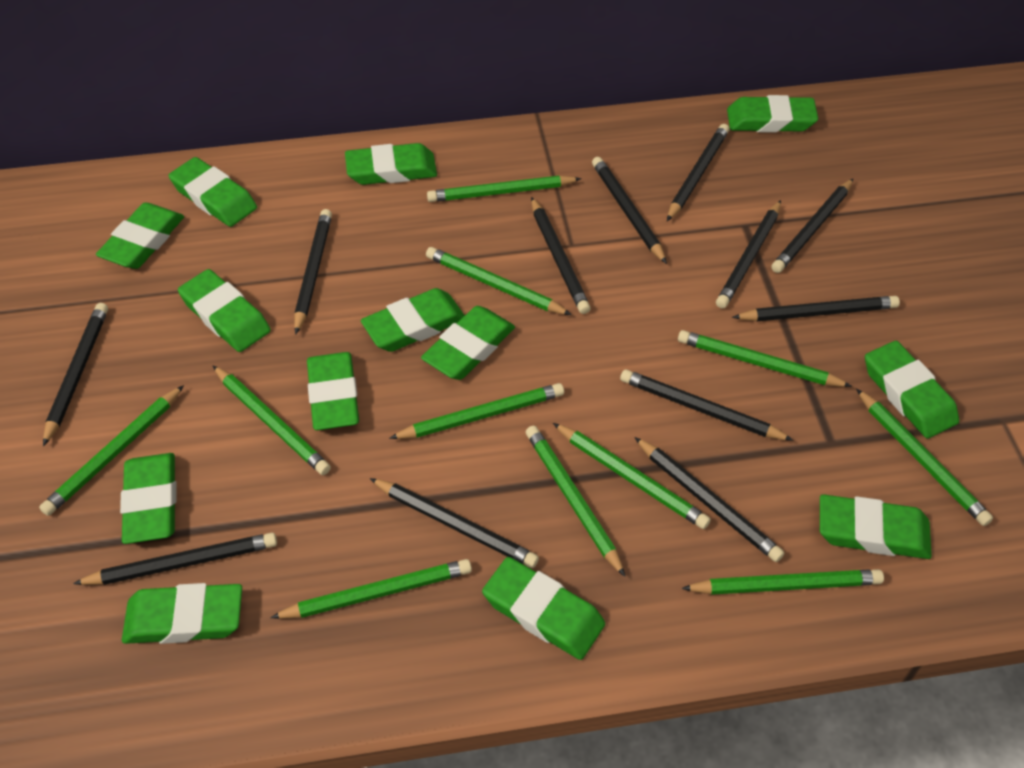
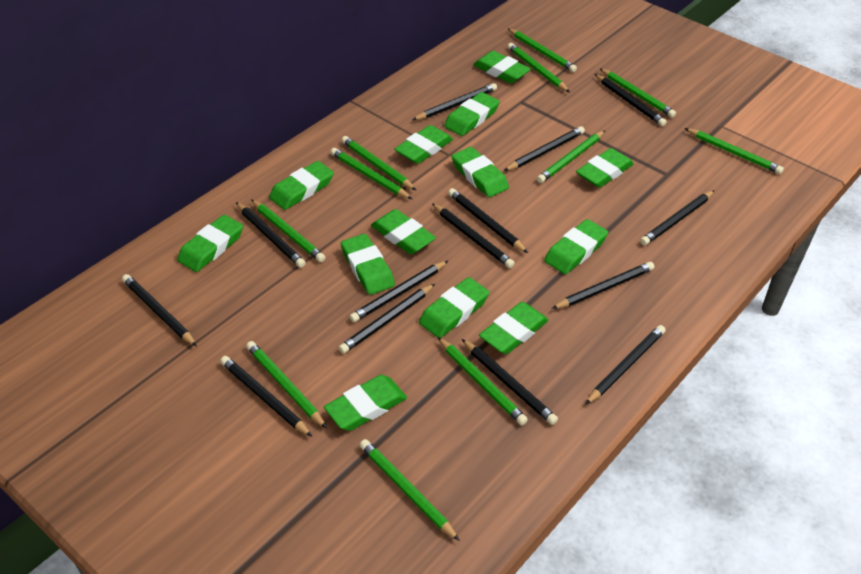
black pencil: [43,303,108,447] [73,533,277,585] [294,209,332,335] [369,478,539,568] [531,197,591,314] [592,157,667,264] [620,369,793,441] [634,437,784,562] [667,124,729,221] [716,200,781,309] [732,296,900,321] [771,179,853,273] = 12 -> [122,274,197,346] [220,356,313,437] [236,202,306,268] [339,284,435,354] [349,261,448,322] [412,83,497,120] [432,203,515,268] [448,188,528,253] [462,339,558,425] [504,126,585,171] [552,262,654,309] [585,325,666,405] [595,74,667,126] [640,190,715,245] = 14

